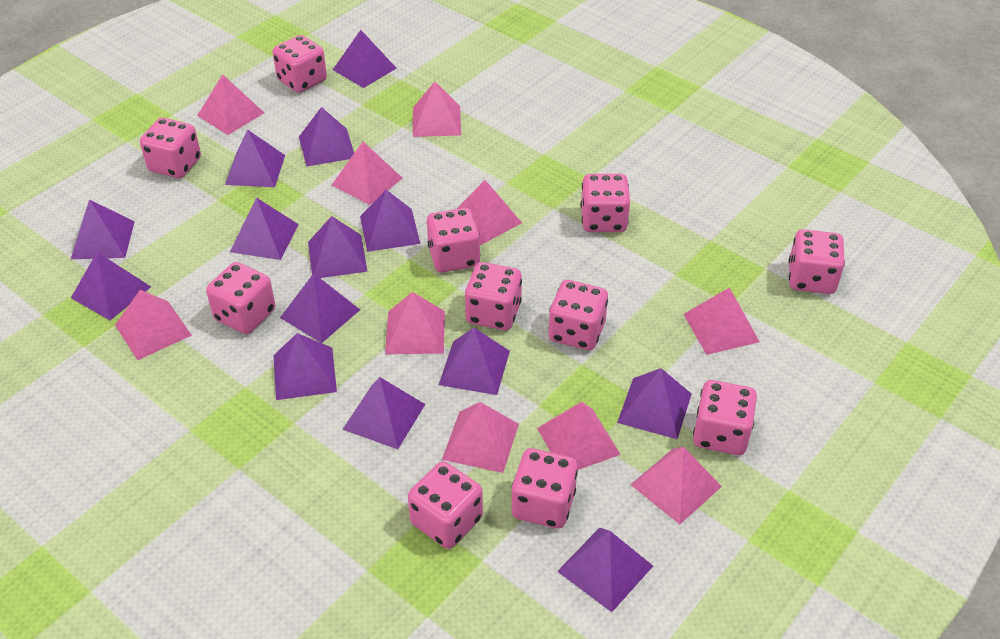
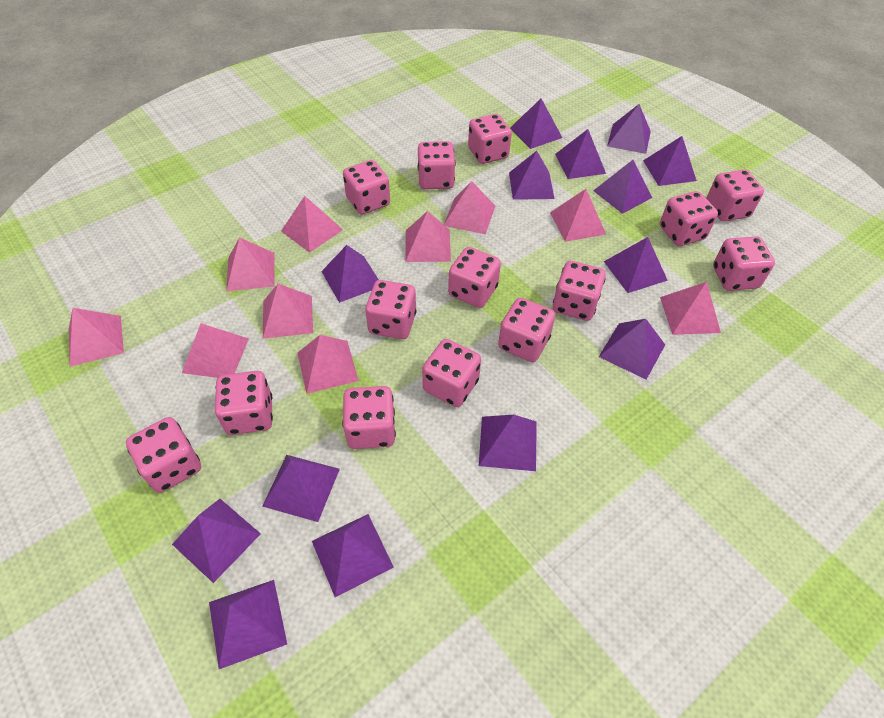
pink dice: [140,118,201,178] [206,262,275,334] [272,35,327,93] [408,461,483,549] [427,208,480,272] [465,262,522,330] [511,448,578,529] [548,280,608,350] [581,174,630,232] [693,380,757,455] [789,229,845,294] = 11 -> [126,417,201,493] [215,371,273,435] [342,386,396,449] [343,160,390,215] [365,280,417,339] [418,141,456,189] [422,339,481,407] [448,247,501,308] [468,114,512,164] [498,298,555,362] [553,261,606,321] [660,191,718,246] [706,169,764,222] [713,236,775,291] = 14

